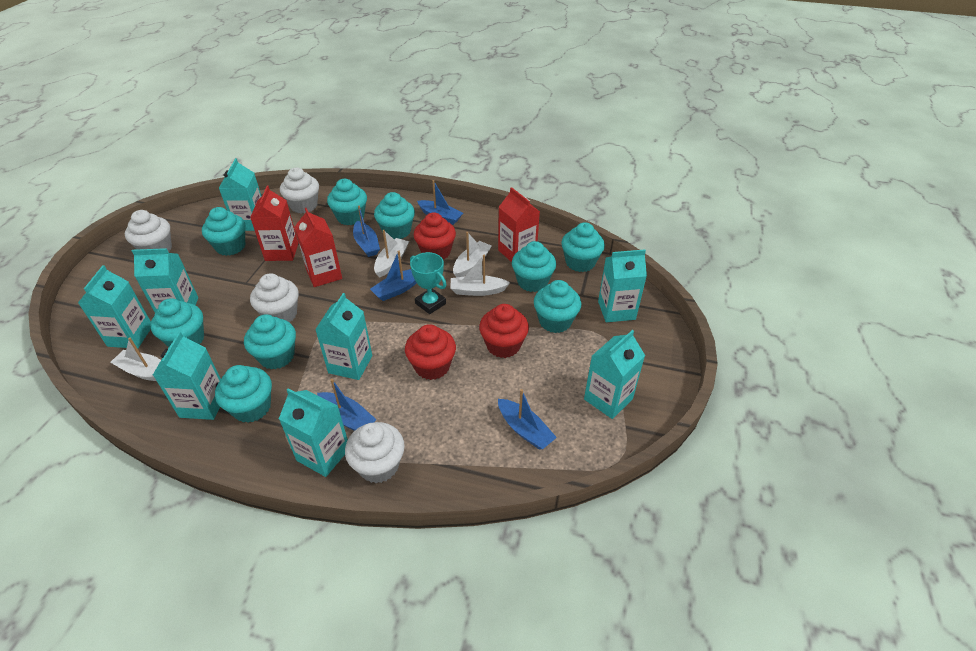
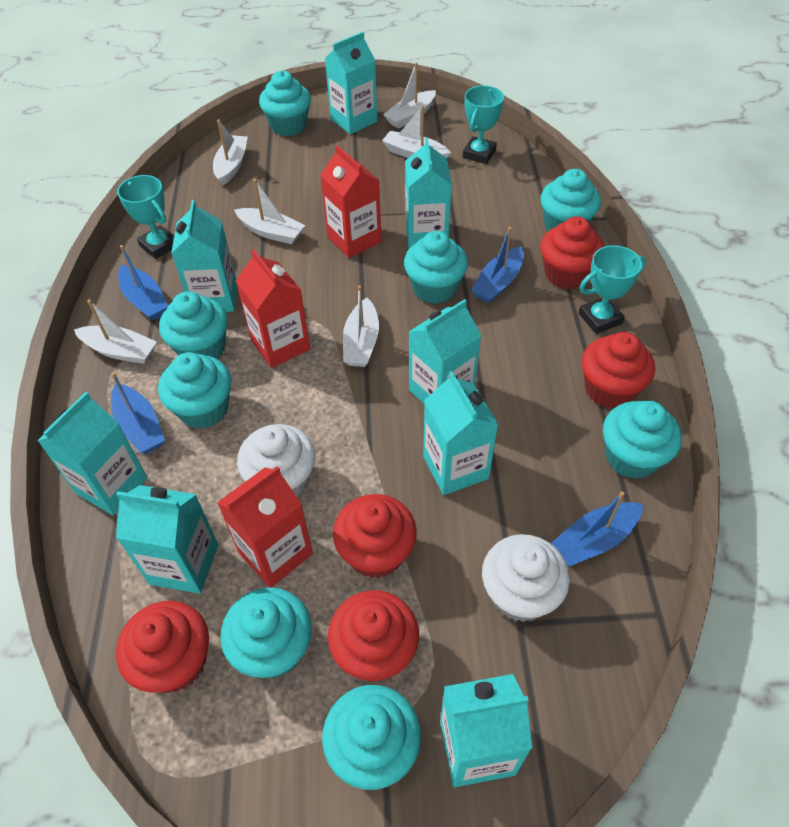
blue boat: [317,379,377,431] [353,206,380,257] [370,251,416,301] [417,180,463,225] [498,389,557,450] = 5 -> [111,372,165,454] [118,245,168,321] [471,227,524,303] [551,491,643,566] = 4
red cupcake: [405,324,456,380] [414,212,456,259] [479,304,529,358] = 3 -> [116,601,209,693] [328,590,419,682] [333,494,417,579] [540,216,604,289] [582,332,655,409] = 5
turquoise cupcake: [150,298,204,347] [202,207,246,256] [215,365,272,423] [244,314,296,369] [327,179,367,225] [374,192,415,239] [512,241,556,292] [534,280,581,333] [561,222,605,272] = 9 -> [158,352,232,429] [159,291,228,359] [221,587,312,679] [259,71,311,136] [322,685,421,790] [404,231,468,304] [541,169,601,232] [603,401,682,479] = 8
turquoise trophy: [410,252,447,314] = 1 -> [117,175,174,259] [463,86,504,164] [579,245,646,334] = 3
white boat: [110,337,161,381] [374,230,409,277] [450,254,510,296] [453,232,492,277] = 4 -> [74,299,157,364] [213,119,248,185] [234,179,305,244] [343,285,379,367] [382,105,451,158] [383,63,436,129] = 6
white cupcake: [125,210,172,252] [250,273,299,323] [280,168,319,214] [345,422,405,483] = 4 -> [237,424,315,497] [482,534,570,622] = 2

